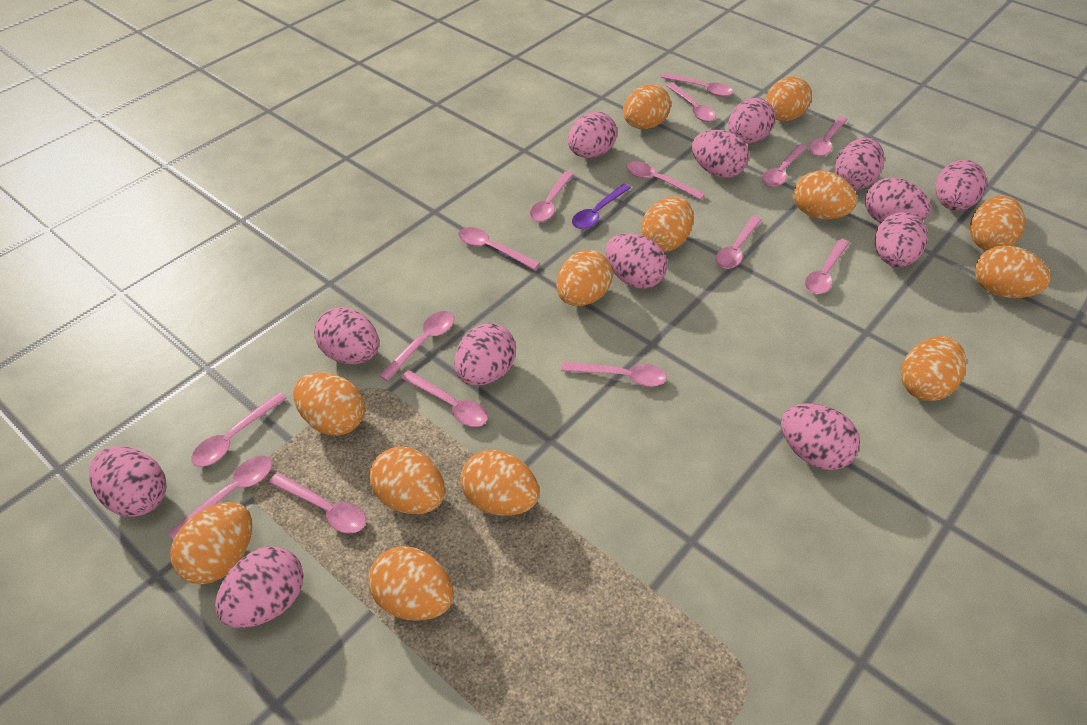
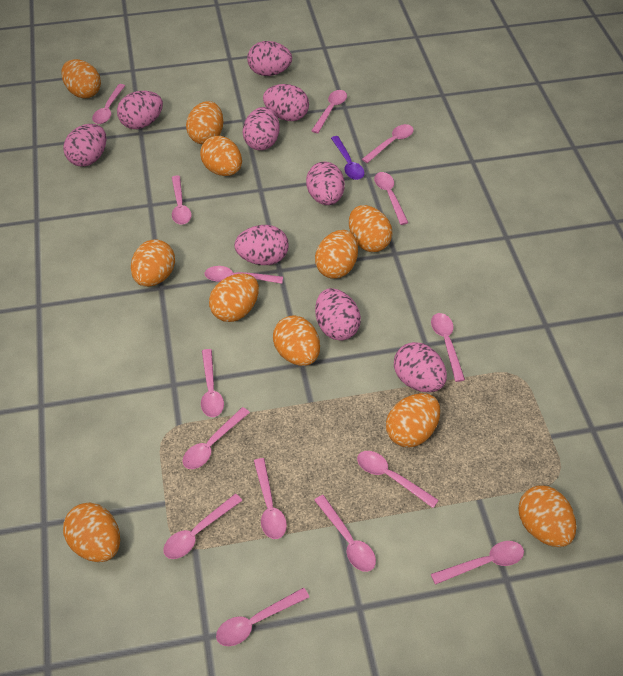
orange egg: [170,502,252,584] [293,372,365,436] [368,546,453,621] [370,447,445,514] [460,450,539,516] [557,250,613,306] [623,84,671,129] [641,197,694,252] [765,76,812,121] [794,170,857,219] [901,336,966,401] [970,195,1025,250] [975,245,1051,298] = 13 -> [61,59,101,98] [63,503,120,562] [131,239,175,287] [186,101,223,144] [200,136,242,176] [209,274,259,322] [273,315,320,366] [315,230,358,279] [349,205,392,252] [386,393,440,448] [518,485,576,547] = 11
pink egg: [89,446,167,517] [215,546,304,628] [314,307,379,364] [454,323,516,386] [568,111,617,158] [605,233,667,289] [692,130,749,178] [728,98,775,144] [781,403,860,470] [835,138,884,189] [865,177,931,223] [875,212,928,267] [935,160,987,211] = 13 -> [63,124,106,167] [117,91,163,129] [234,225,289,265] [243,107,280,150] [247,41,292,76] [263,84,309,121] [306,162,345,205] [315,288,361,341] [394,342,447,392] = 9

